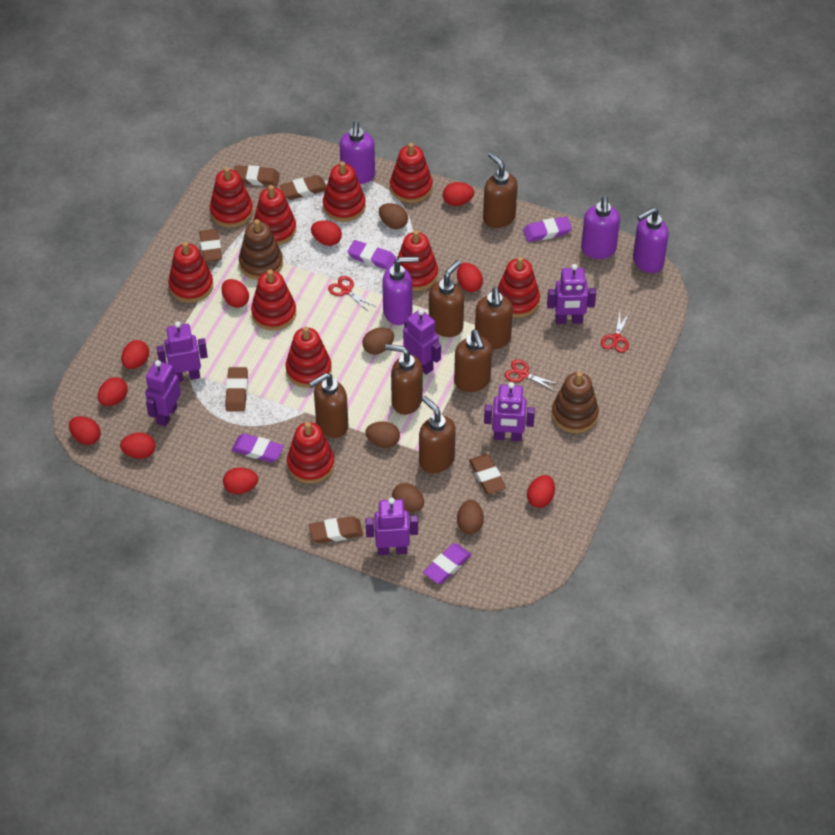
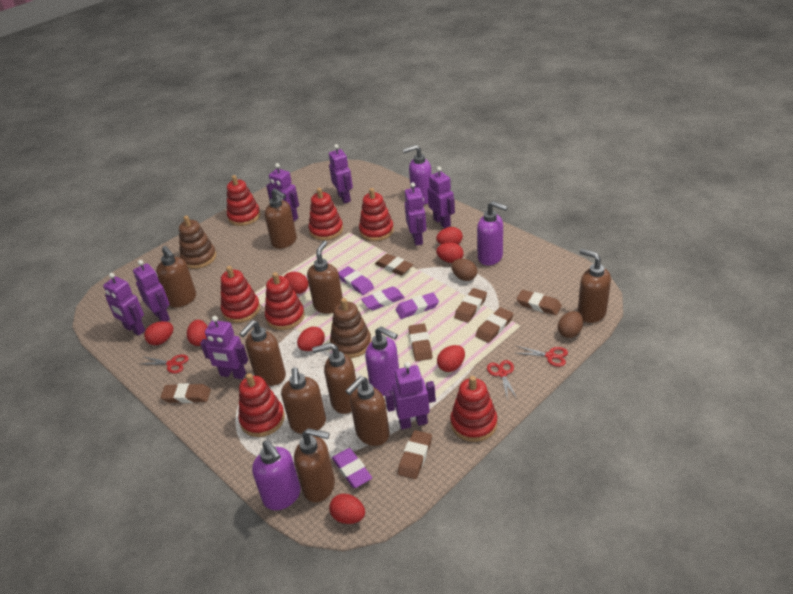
brown egg: [362,327,394,355] [365,421,400,448] [379,203,408,229] [392,483,424,512] [457,500,484,534] = 5 -> [451,259,477,281] [558,311,583,338] = 2
brown eraser: [199,229,222,262] [225,367,248,411] [234,165,280,186] [280,175,326,200] [309,516,363,543] [469,454,506,494] = 6 -> [161,383,211,403] [375,254,413,275] [398,430,432,479] [408,323,432,361] [454,288,487,323] [475,307,513,343] [516,290,562,315] = 7
brown soap dispenser: [309,373,348,438] [385,344,423,415] [419,396,456,473] [429,260,464,337] [454,330,492,392] [475,287,513,349] [483,152,518,228] = 7 -> [156,246,196,308] [239,320,286,386] [265,188,297,249] [281,368,326,434] [294,428,335,502] [307,240,343,314] [312,343,356,414] [345,377,390,446] [578,249,611,323] = 9
purple robot: [145,360,181,427] [156,321,208,382] [366,497,418,555] [403,309,441,375] [484,382,535,441] [547,264,596,324] = 6 -> [103,273,145,335] [133,260,170,322] [200,316,248,379] [266,163,299,221] [329,144,353,204] [385,362,436,429] [405,182,426,246] [427,166,455,228] = 8
red egg: [69,416,101,445] [98,377,128,406] [120,433,156,459] [121,340,149,369] [221,279,249,308] [223,467,258,494] [311,220,342,246] [443,182,474,206] [457,263,483,292] [527,475,555,508] = 10 -> [144,321,173,345] [187,320,208,346] [284,272,308,294] [297,327,325,351] [329,494,365,524] [436,227,463,244] [436,242,464,263] [437,345,465,372] = 8
red stacking toy: [168,242,213,303] [210,167,253,228] [251,269,296,331] [253,185,296,245] [286,326,332,388] [287,422,335,484] [323,161,366,222] [390,143,433,203] [397,230,438,291] [497,257,540,318] = 10 -> [221,266,260,323] [227,175,261,226] [238,373,285,437] [265,272,305,330] [309,188,343,240] [359,188,394,241] [450,376,497,442] = 7

